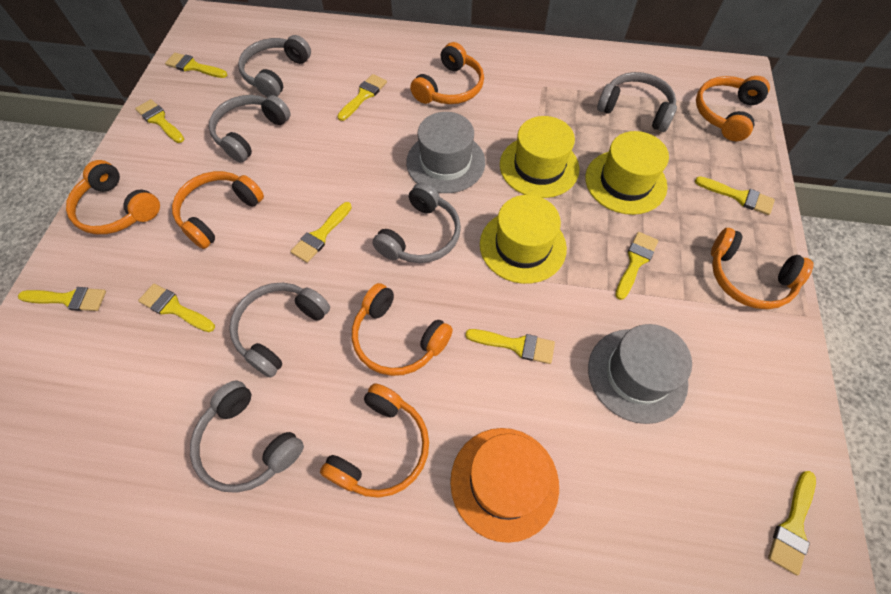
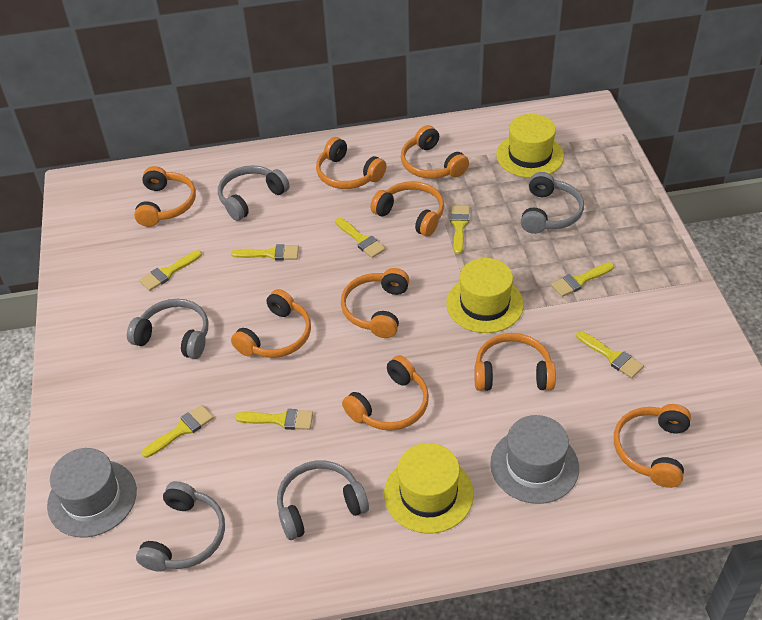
grey headphones: [190,381,304,493] [209,95,291,163] [229,283,330,378] [238,35,311,97] [372,182,461,263] [597,72,677,132] = 6 -> [127,299,208,359] [136,481,225,572] [218,165,290,221] [277,460,369,540] [521,172,584,234] = 5
orange hat: [450,428,559,543] = 1 -> none = 0
orange headphones: [66,160,160,234] [172,171,264,249] [320,383,429,498] [352,283,453,376] [410,42,484,104] [696,76,770,141] [711,228,814,309] = 7 -> [134,166,196,227] [231,289,311,358] [316,137,387,189] [341,268,409,338] [342,355,429,431] [370,181,444,237] [401,125,469,179] [474,333,556,391] [614,404,691,488] = 9
yellow brush: [18,287,106,311] [135,99,184,143] [138,283,215,332] [165,53,227,78] [290,202,352,263] [337,74,387,121] [465,329,555,364] [615,232,658,300] [695,176,775,215] [768,471,816,576] = 10 -> [139,250,202,291] [142,405,214,458] [231,244,299,261] [235,409,313,430] [335,218,386,258] [450,205,470,254] [551,262,614,297] [576,331,644,378] = 8

